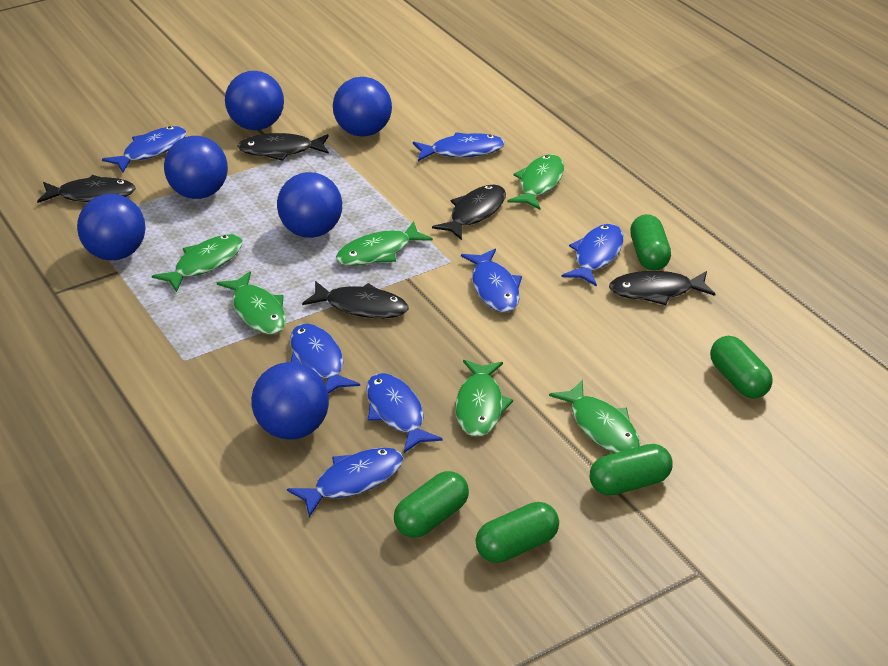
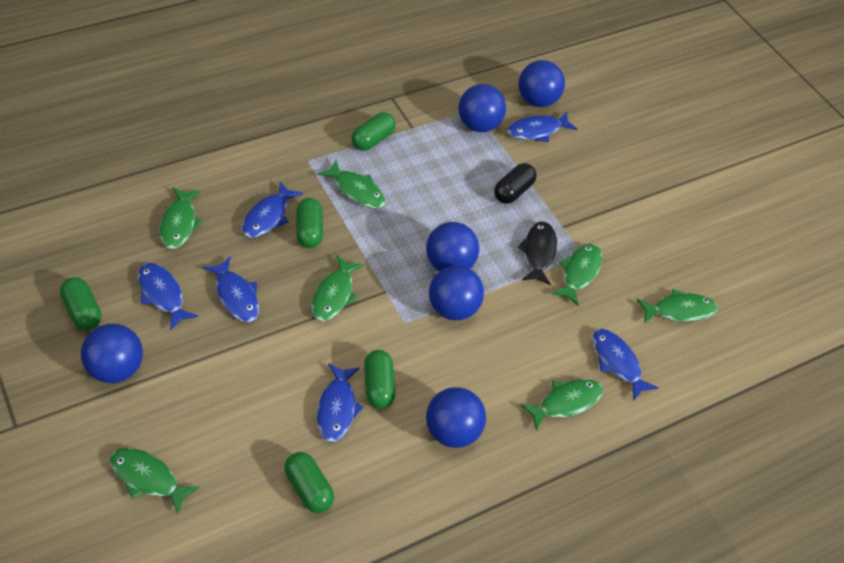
black capsule: none = 0 -> [494,163,537,204] = 1
black fish: [37,175,136,203] [238,133,329,161] [302,281,408,318] [432,184,506,240] [609,271,715,305] = 5 -> [517,221,557,286] = 1
blue fish: [102,126,186,173] [287,447,404,517] [290,324,360,394] [366,373,443,453] [413,132,505,161] [461,249,522,312] [562,224,624,286] = 7 -> [138,263,198,330] [203,257,259,322] [242,182,303,238] [317,363,364,442] [507,112,577,142] [593,329,658,400] = 6
green fish: [152,234,243,292] [217,271,286,335] [336,221,433,266] [456,360,513,437] [508,154,564,209] [549,380,640,453] = 6 -> [110,448,200,514] [160,187,203,249] [312,255,364,321] [317,160,386,208] [520,379,603,430] [552,244,602,306] [636,289,718,323] = 7

